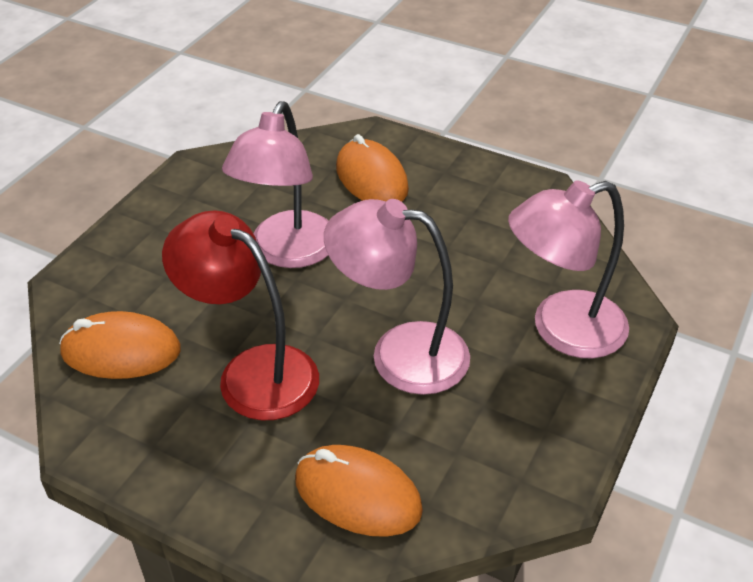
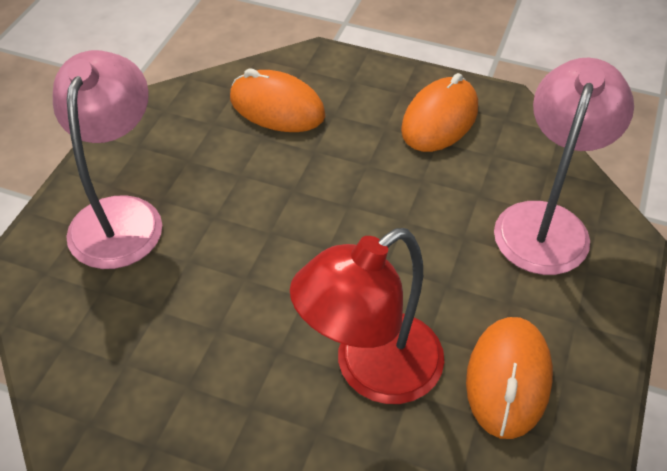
pink lamp: [222,101,329,268] [324,199,470,395] [508,180,629,358] = 3 -> [53,50,162,269] [494,58,634,275] = 2

